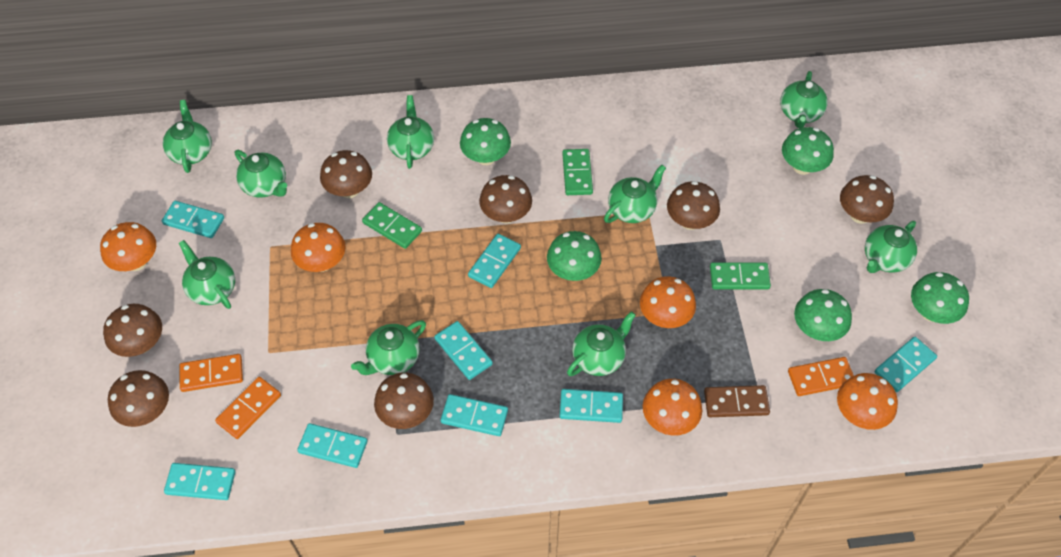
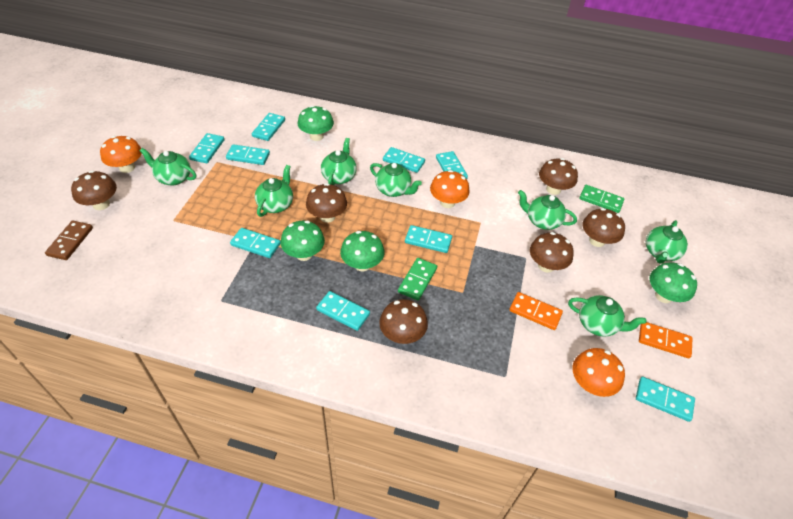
brown mushroom: [103,304,162,357] [108,370,169,427] [320,150,372,198] [374,372,434,429] [479,175,532,223] [667,181,720,230] [840,175,894,224] = 7 -> [71,171,117,210] [306,183,347,223] [379,299,428,344] [530,232,574,273] [539,158,578,195] [582,208,625,247] = 6
green domino: [362,202,422,249] [562,149,593,195] [710,262,771,290] = 3 -> [398,258,437,301] [579,185,624,213] = 2
green mushroom: [460,118,511,165] [547,231,602,281] [782,127,834,175] [794,289,852,341] [911,272,969,324] = 5 -> [281,221,325,261] [298,106,334,141] [340,231,384,272] [650,262,697,303] = 4
green teapot: [163,100,212,173] [179,240,235,309] [235,150,287,198] [351,320,426,375] [387,95,434,169] [567,311,636,376] [604,165,666,223] [780,71,828,128] [865,221,917,273] = 9 -> [140,148,196,185] [255,165,293,217] [321,138,357,185] [370,163,422,197] [518,190,577,230] [568,295,646,337] [646,220,688,264] = 7
orange domino: [179,354,243,392] [215,377,281,439] [788,357,854,396] = 3 -> [509,292,563,330] [639,322,693,358] = 2
orange mushroom: [100,222,156,271] [291,223,346,272] [640,276,696,328] [643,379,702,435] [837,373,898,430] = 5 -> [100,136,142,173] [430,170,470,208] [572,348,625,397] = 3
turquoise domino: [162,201,224,238] [164,463,235,500] [297,423,368,468] [434,321,493,380] [441,394,508,436] [468,234,521,288] [560,389,623,423] [874,337,937,392] = 8 -> [189,133,224,163] [226,144,270,165] [230,228,281,258] [252,113,285,141] [316,291,370,331] [383,147,425,173] [405,225,452,253] [436,151,468,179] [636,377,695,422] = 9

